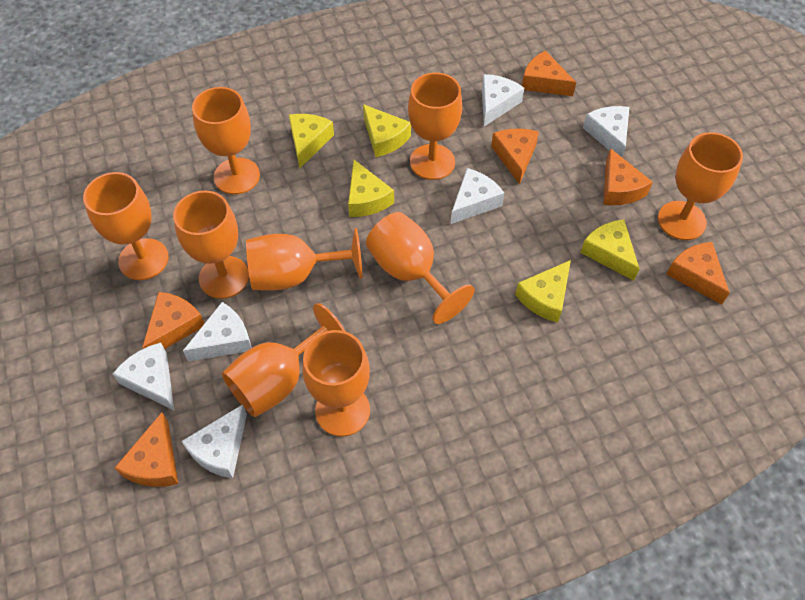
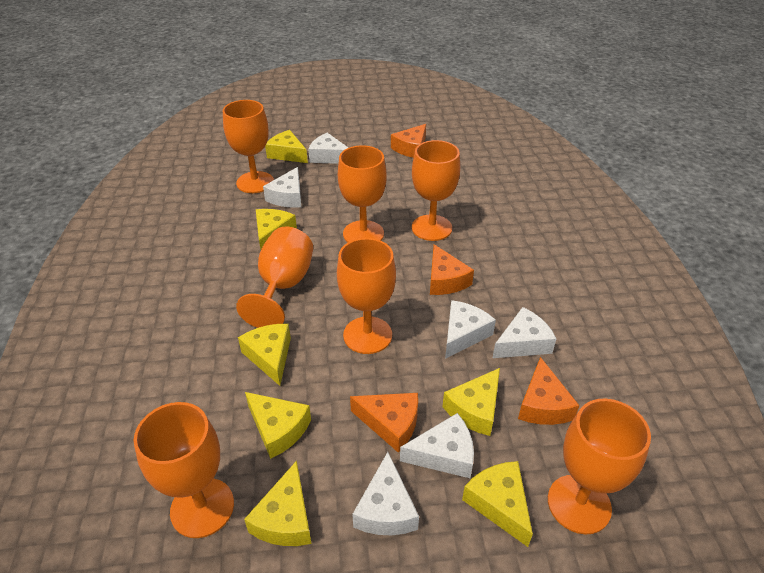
orange cheese: [115,412,178,487] [142,292,205,349] [491,129,539,184] [522,51,576,96] [603,148,653,205] [666,242,730,305] = 6 -> [350,393,418,453] [391,124,426,158] [430,244,474,295] [518,357,580,425] = 4
orange goblet: [83,172,168,280] [173,191,249,299] [192,87,260,195] [222,303,346,417] [246,228,362,291] [302,330,370,437] [366,212,475,324] [408,73,462,180] [658,132,743,240] = 9 -> [134,402,234,538] [223,100,274,193] [236,227,313,328] [337,238,396,354] [338,145,387,242] [412,140,460,241] [548,399,651,535] = 7
yellow cheese: [289,114,334,168] [348,160,394,217] [363,104,411,157] [515,260,571,323] [580,219,640,281] = 5 -> [238,324,291,386] [244,461,312,546] [245,392,311,459] [256,209,297,249] [265,130,308,163] [442,368,500,436] [462,461,533,547] = 7

